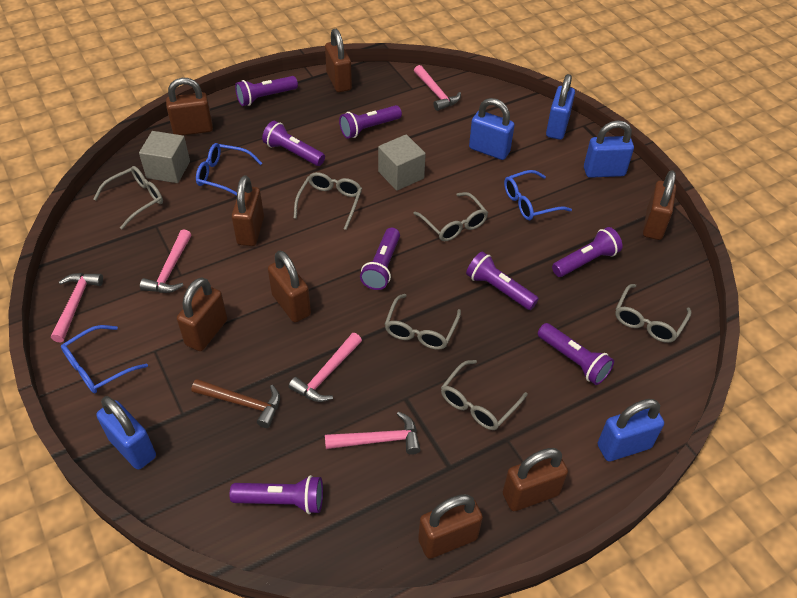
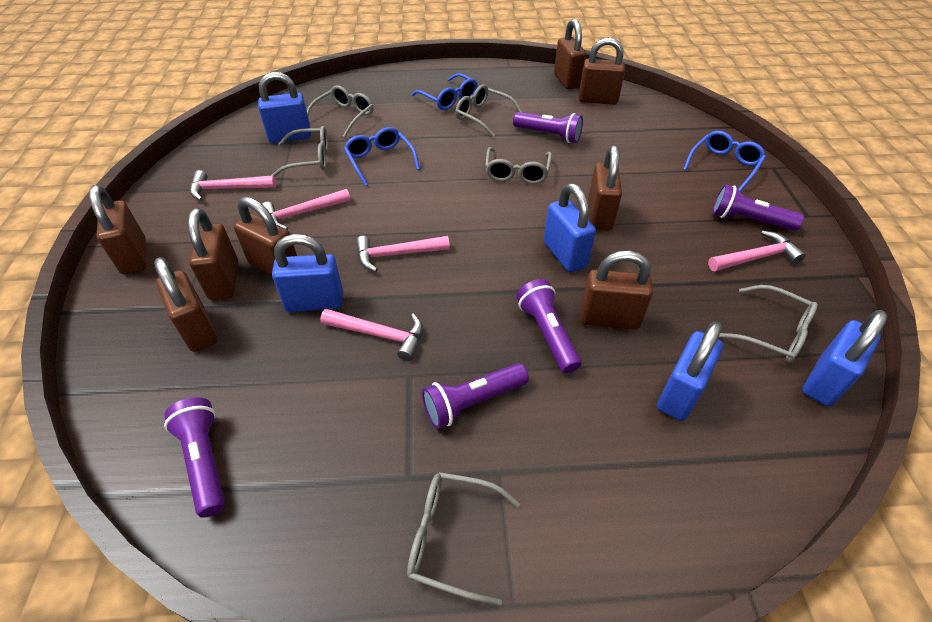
brown hammer: [192,379,280,428] = 1 -> none = 0
grey cube: [139,131,190,183] [378,134,426,191] = 2 -> none = 0
purple flashlight: [229,475,323,514] [235,76,298,106] [262,121,325,166] [339,105,402,139] [360,228,400,290] [466,251,539,310] [538,323,614,385] [552,227,623,277] = 8 -> [164,397,225,518] [422,363,529,429] [513,112,583,143] [516,279,581,373] [712,184,804,231] = 5

